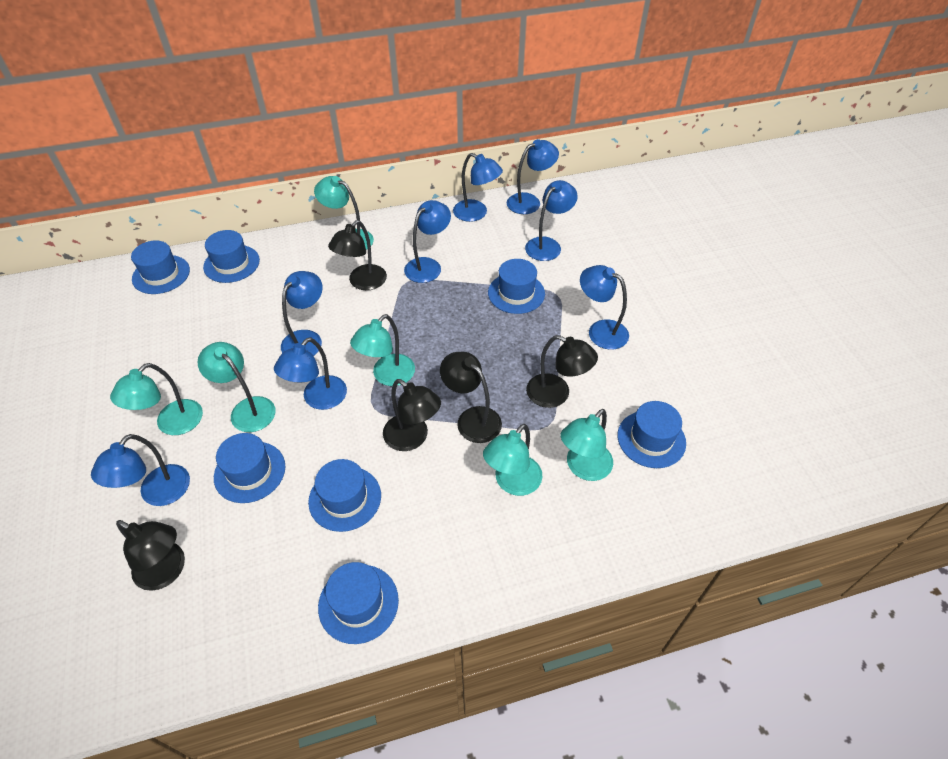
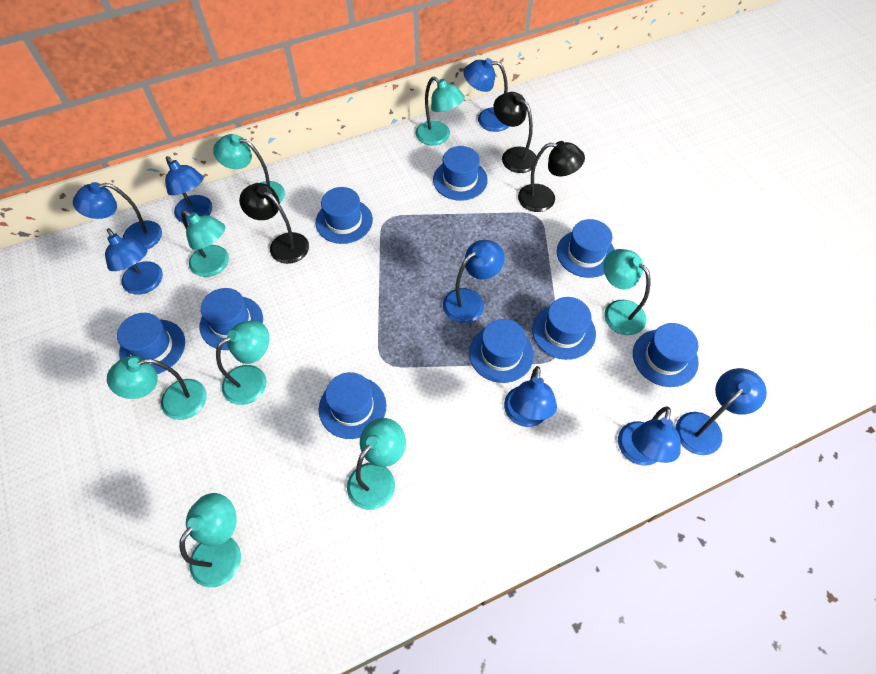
black lamp: [116,520,185,591] [328,220,387,290] [383,379,441,451] [440,352,502,443] [526,335,598,408] = 5 -> [239,183,309,264] [493,92,537,173] [518,141,585,212] = 3
blue hat: [131,240,190,294] [203,230,260,283] [214,433,286,503] [308,459,381,532] [318,562,399,644] [488,259,545,314] [618,401,686,468] = 7 -> [117,313,185,374] [200,288,263,350] [316,187,373,244] [319,372,386,439] [433,146,488,201] [469,319,534,383] [532,297,596,360] [557,219,615,278] [633,323,699,387] = 9
turquoise lamp: [110,363,203,435] [198,342,275,432] [314,176,374,250] [350,314,415,386] [483,424,542,496] [561,409,613,481] = 6 -> [107,356,207,420] [179,493,241,588] [181,210,229,277] [213,134,285,203] [216,320,269,405] [347,418,406,510] [415,76,465,146] [603,249,650,335] = 8

